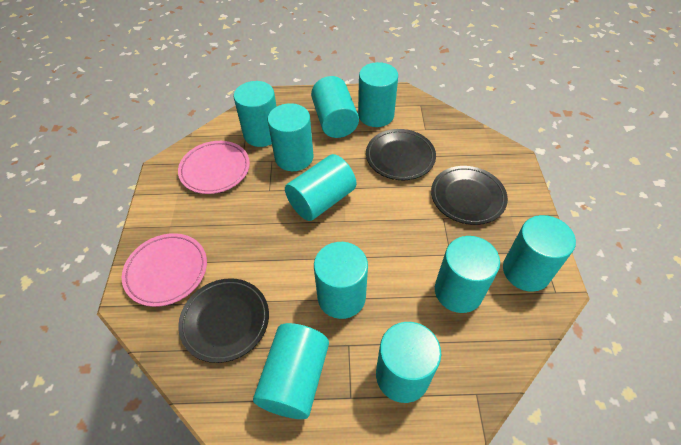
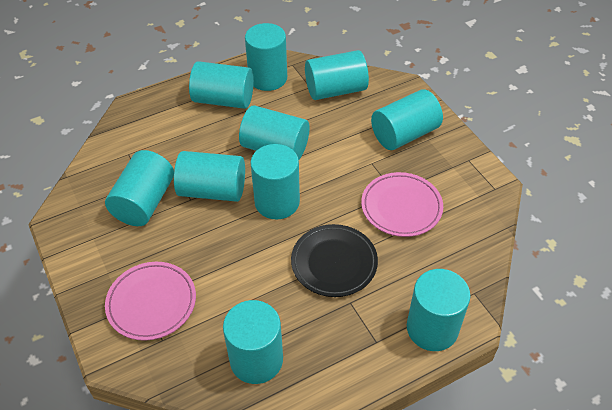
black plate: [178,278,269,363] [366,129,436,180] [431,166,508,225] = 3 -> [291,224,378,297] = 1

